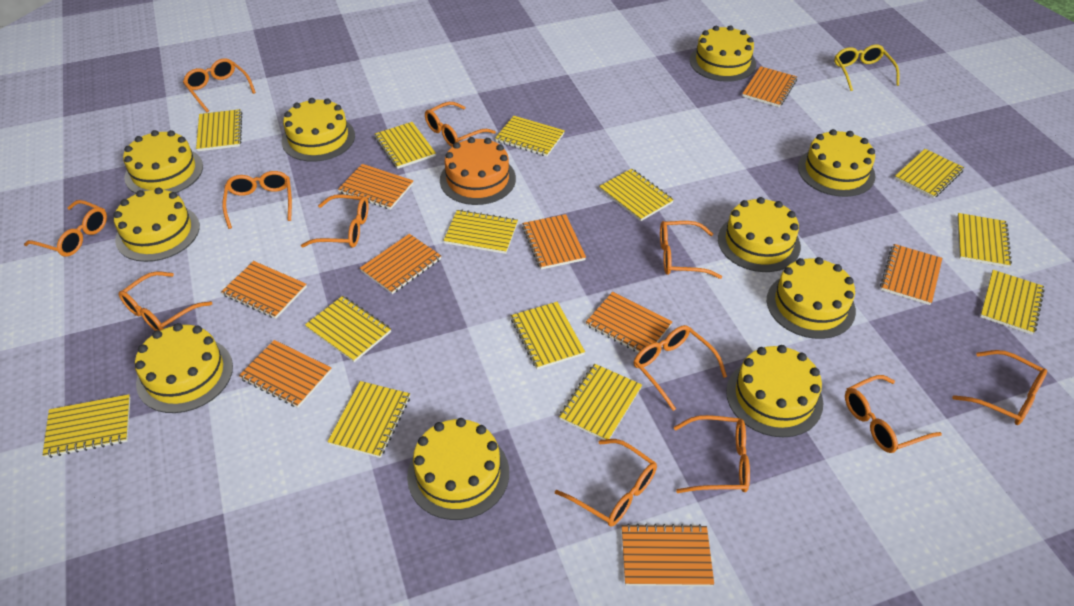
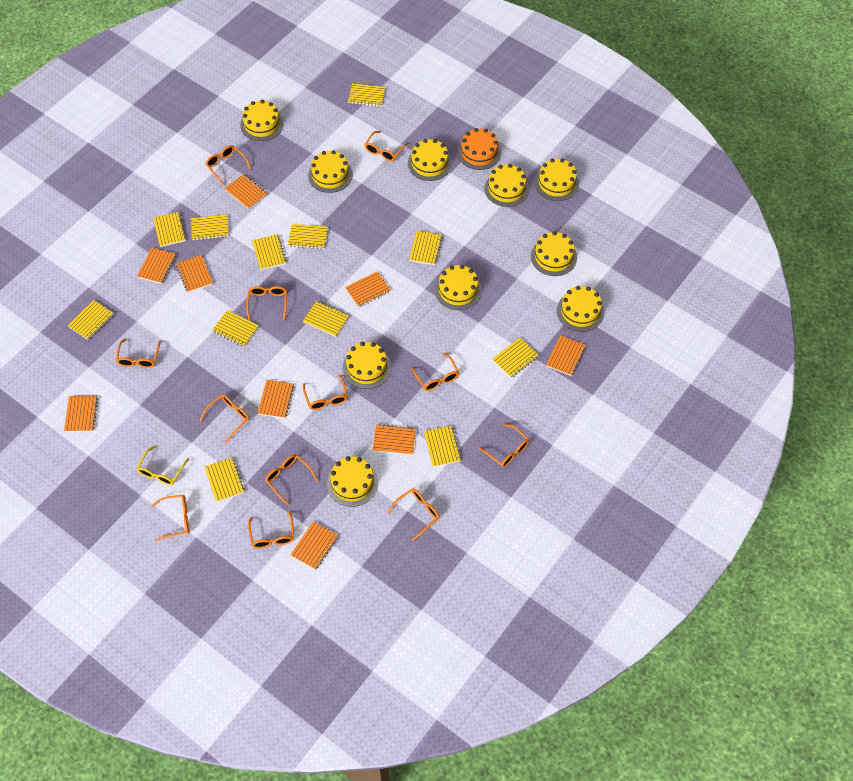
yellow notebook: [43,394,130,458] [196,109,242,151] [305,296,391,362] [328,381,410,458] [374,122,436,169] [443,210,518,254] [495,116,565,157] [511,302,585,369] [559,364,642,440] [599,169,674,221] [894,149,964,199] [957,213,1012,268] [980,270,1045,335] = 13 -> [68,300,114,340] [153,212,186,247] [191,215,229,241] [205,457,245,502] [212,310,259,347] [252,234,287,270] [288,224,328,249] [303,301,349,337] [348,83,385,106] [409,231,443,265] [424,426,461,467] [492,338,539,378] = 12

